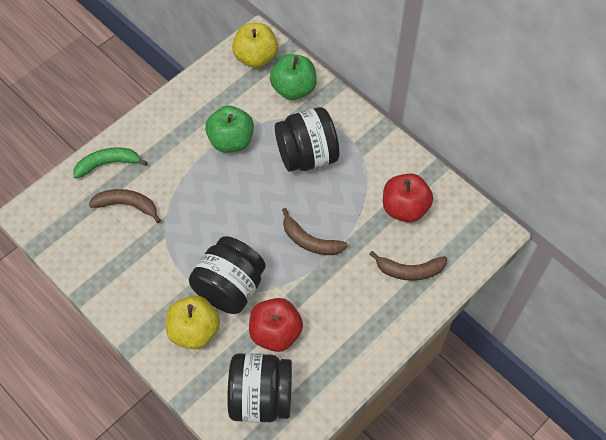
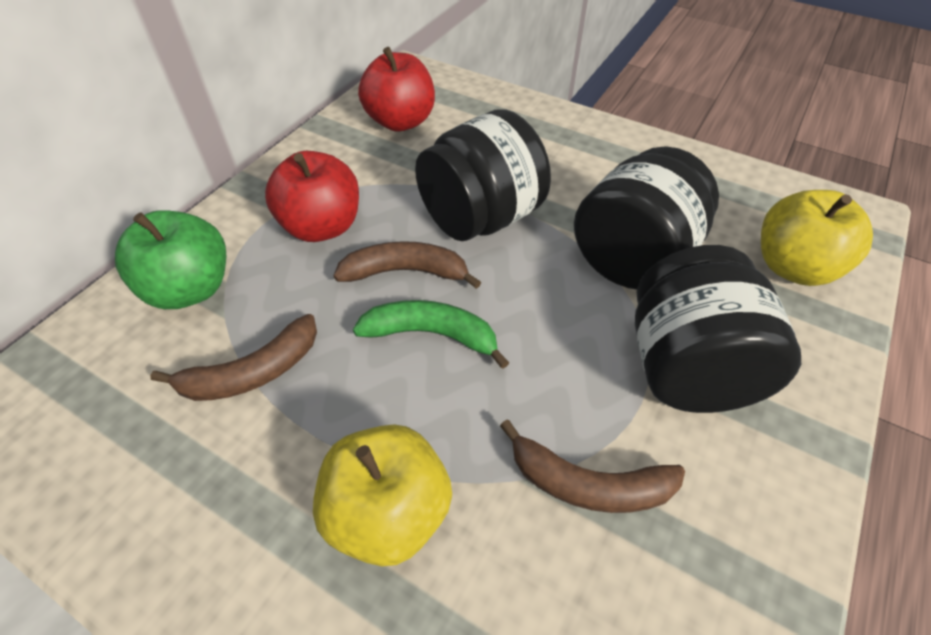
green apple: [205,106,254,153] [270,54,317,100] = 2 -> [115,210,226,309] = 1

